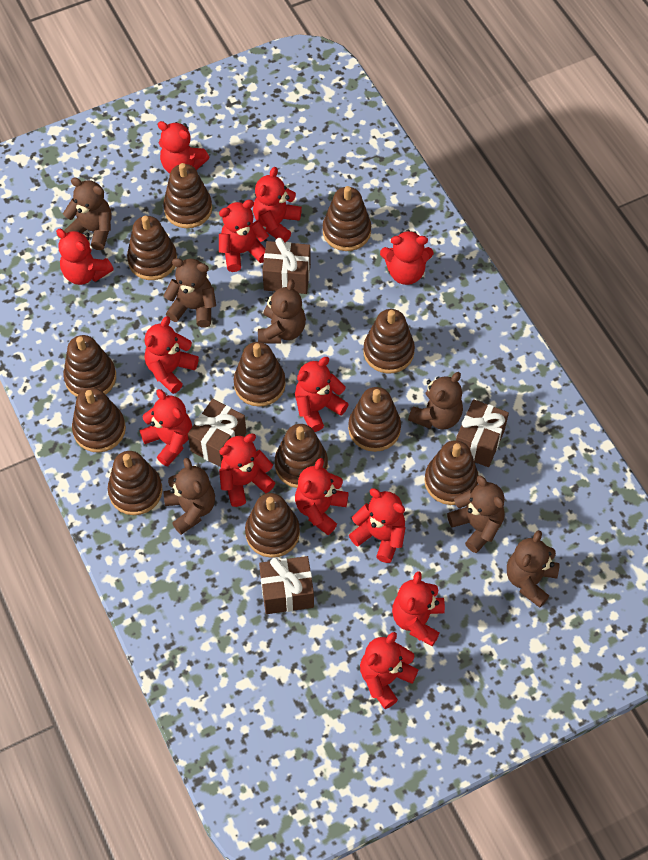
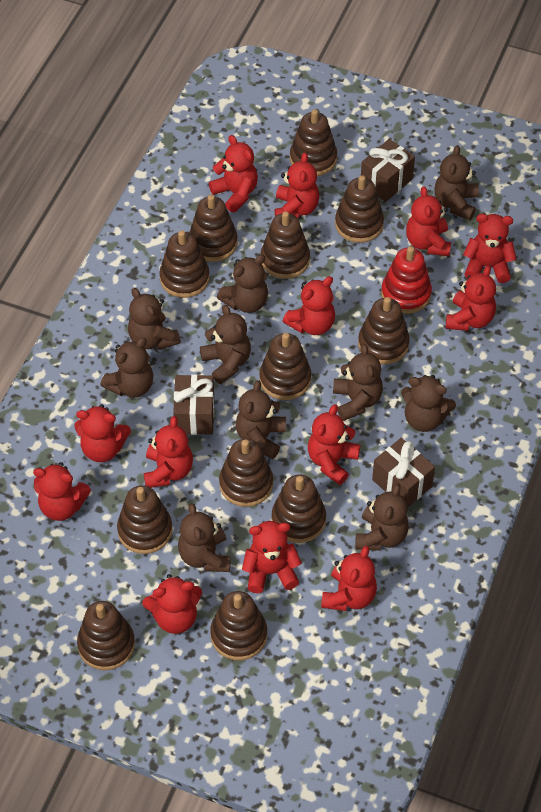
brown gift: [188,399,246,467] [259,556,314,614] [262,238,311,294] [456,399,509,467] = 4 -> [173,375,214,435] [361,139,415,202] [372,438,435,508] = 3
brown teddy bear: [63,177,111,250] [164,258,216,328] [164,458,215,535] [258,279,306,343] [408,372,463,430] [447,475,505,553] [507,530,560,608] = 7 -> [101,338,153,397] [128,288,181,350] [178,503,231,572] [200,305,251,384] [217,255,268,313] [236,380,286,459] [333,344,383,421] [356,484,409,550] [401,375,456,432] [435,145,479,220] = 10
red stacking toy: none = 0 -> [381,246,432,314] = 1

